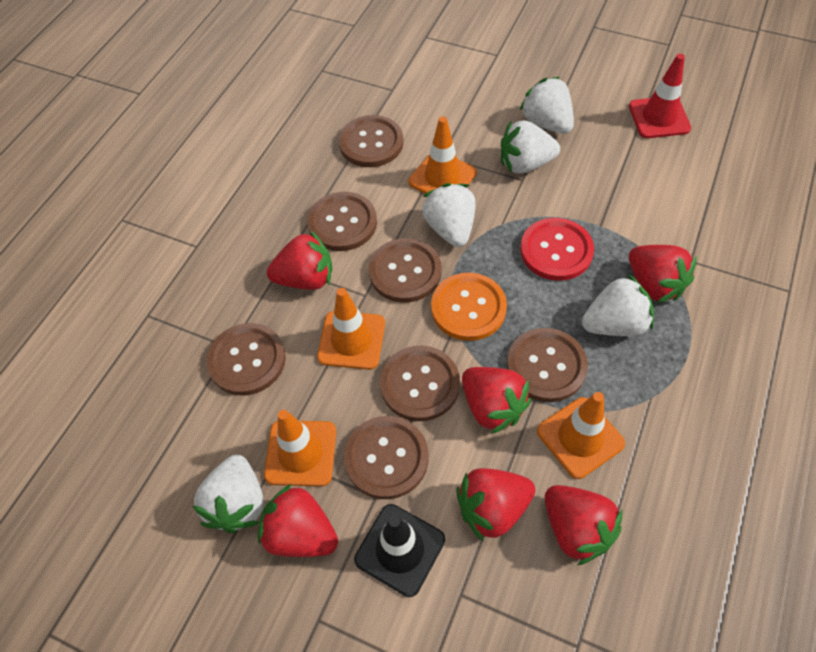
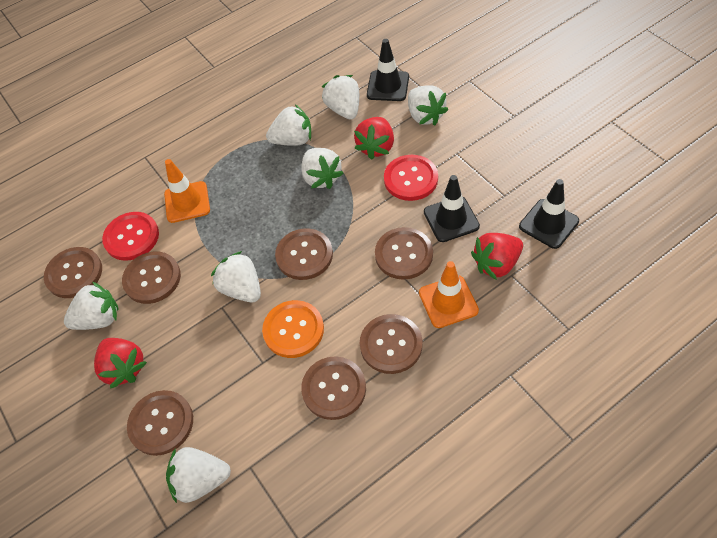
black traffic cone: [354,504,445,597] = 1 -> [367,39,409,101] [424,175,480,242] [519,179,579,249] = 3
orange traffic cone: [264,410,336,486] [317,288,385,370] [408,116,477,194] [537,392,625,479] = 4 -> [164,159,210,223] [419,261,479,328] = 2
red button: [520,218,594,281] = 1 -> [102,212,159,261] [384,155,438,201] = 2
red strawberry: [258,484,338,557] [267,231,332,290] [456,468,535,541] [462,367,531,434] [545,485,622,565] [629,245,697,303] = 6 -> [94,338,147,389] [354,117,394,160] [471,233,523,280] = 3
red traffic cone: [629,54,691,138] = 1 -> none = 0
white strawberry: [192,454,264,534] [422,183,476,247] [501,121,560,174] [519,77,574,134] [582,275,654,336] = 5 -> [64,282,118,330] [166,447,231,503] [211,251,261,302] [266,104,311,146] [301,148,344,189] [322,75,359,120] [408,85,448,125] = 7

